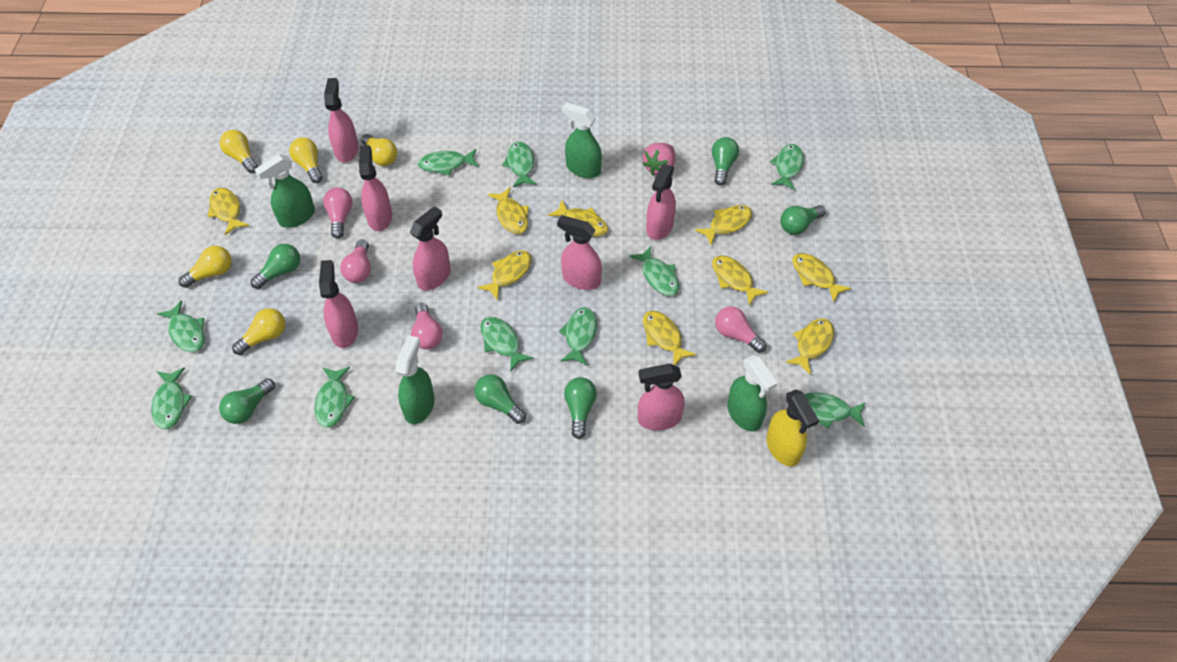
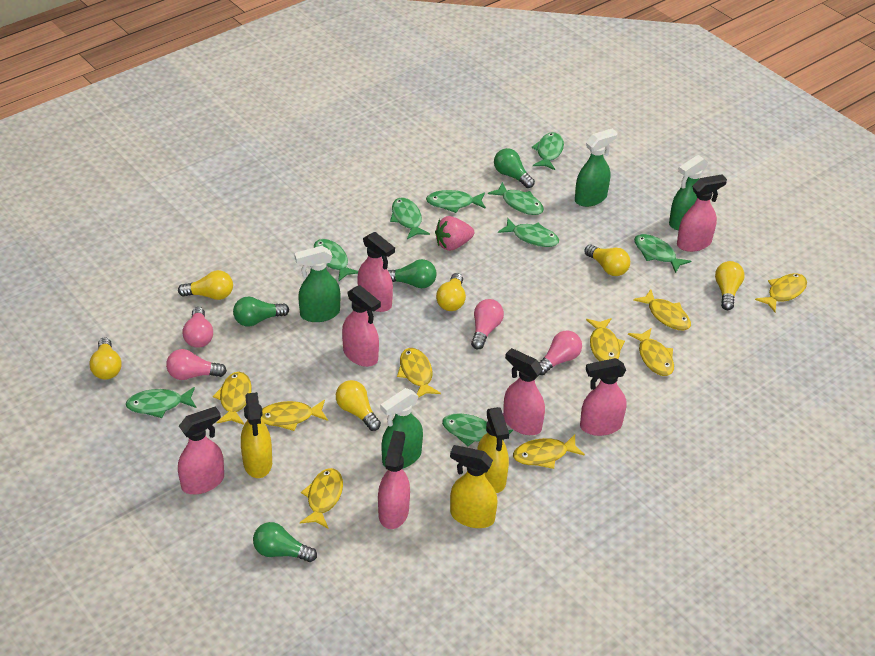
green fish: [152,367,192,429] [157,300,205,352] [315,367,355,428] [418,149,479,176] [481,317,533,371] [502,141,537,187] [559,307,597,365] [629,246,679,296] [770,144,804,190] [804,392,866,429] = 10 -> [126,387,197,418] [314,239,358,282] [390,198,430,239] [426,190,486,213] [442,413,513,446] [488,182,544,215] [498,218,559,247] [531,132,564,170] [634,234,691,273] = 9
green light bulb: [219,378,275,424] [251,244,300,289] [474,374,526,424] [564,377,597,439] [712,137,739,186] [780,205,826,235] = 6 -> [233,297,289,326] [253,522,317,562] [388,259,437,288] [494,148,535,188] = 4
yellow light bulb: [179,246,232,288] [220,130,258,173] [232,308,285,355] [289,138,323,183] [361,134,397,166] = 5 -> [90,337,121,380] [178,270,233,300] [336,380,381,431] [436,273,466,311] [584,245,630,276] [715,261,744,310] = 6
yellow spray bottle: [766,389,819,466] = 1 -> [241,392,272,478] [450,445,498,528] [477,407,509,493] = 3

